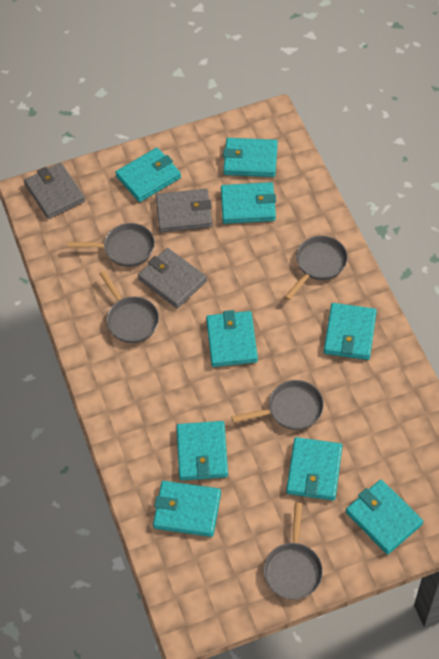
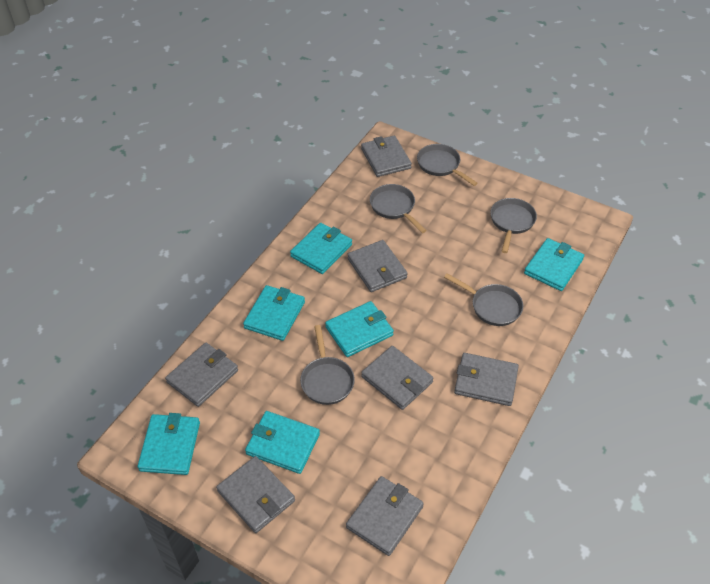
grey wallet: [24,163,85,219] [138,248,207,308] [156,189,212,232] = 3 -> [165,343,238,407] [216,456,295,533] [346,476,424,556] [347,240,408,292] [361,136,412,177] [361,346,434,410] [454,353,519,406] = 7
turquoise wallet: [115,148,181,202] [153,481,221,537] [176,421,228,481] [206,310,258,367] [221,182,276,224] [223,138,278,177] [286,437,342,501] [324,303,377,360] [346,480,423,554] = 9 -> [137,413,200,475] [243,285,305,341] [245,411,320,474] [290,223,352,274] [325,301,394,357] [524,238,584,291] = 6

